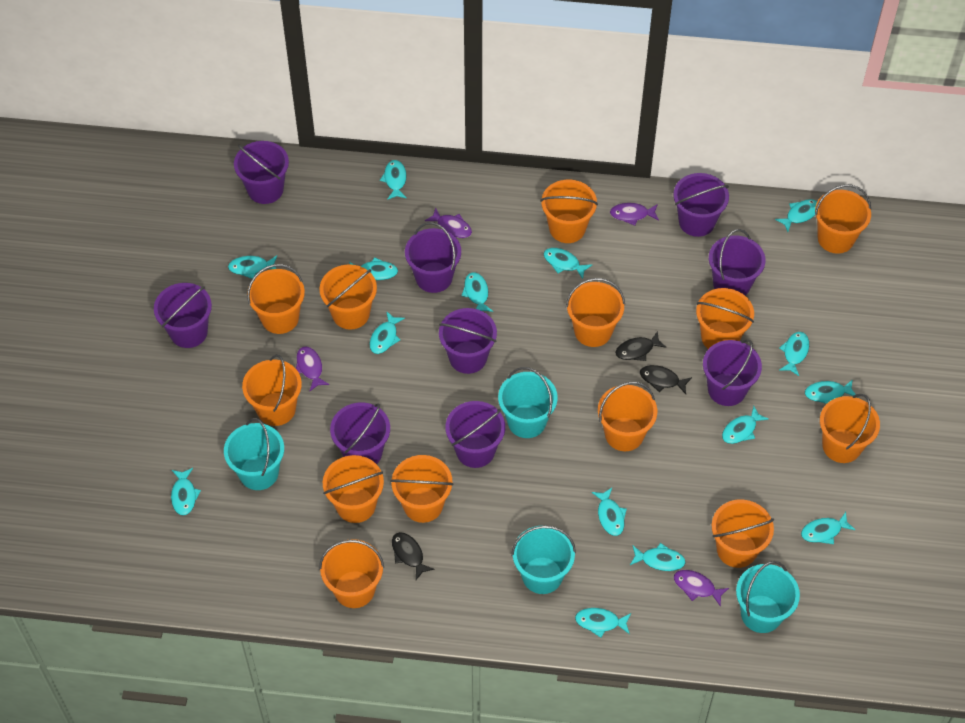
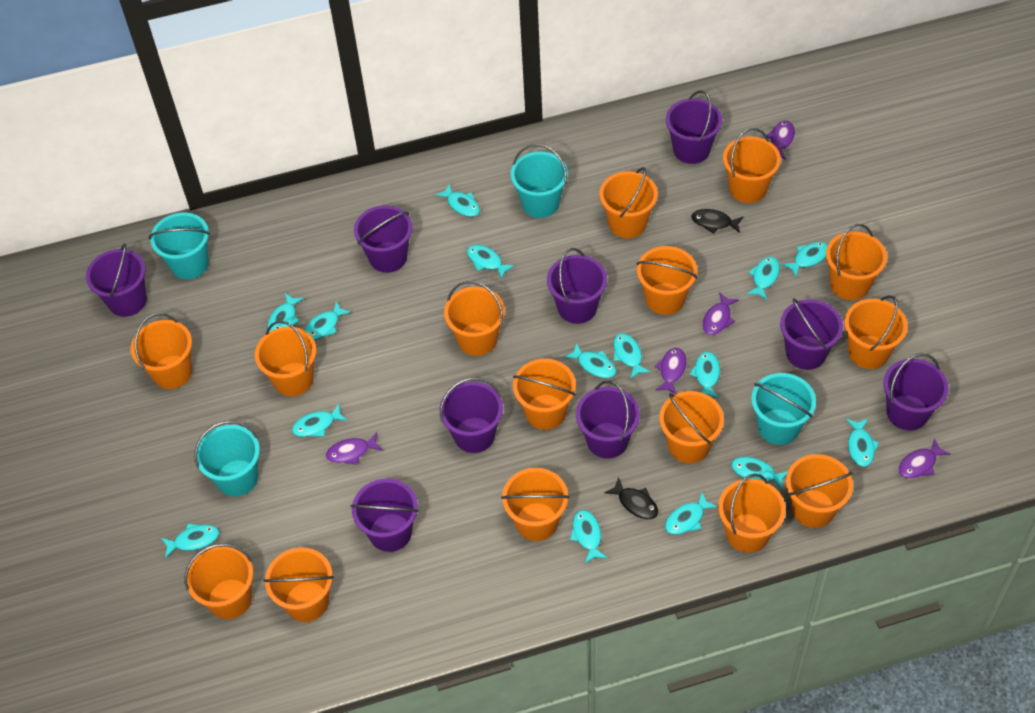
black fish: [392,532,435,580] [615,331,666,361] [640,365,692,394] = 3 -> [604,478,658,519] [691,209,744,234] = 2
orange bucket: [242,355,302,426] [247,264,305,334] [319,264,377,330] [319,539,384,608] [323,455,384,523] [390,455,454,523] [540,180,598,243] [566,278,625,347] [598,382,657,451] [696,288,754,349] [712,500,774,568] [815,185,871,254] [820,394,880,463] = 13 -> [131,313,192,389] [184,544,254,619] [255,321,316,396] [263,547,334,622] [444,281,505,356] [501,468,569,541] [513,359,576,430] [599,167,658,238] [637,246,698,315] [659,391,724,463] [718,473,786,553] [723,128,781,203] [786,454,853,528] [826,224,887,300] [844,295,908,369] = 15
purple fish: [296,346,329,391] [425,208,472,238] [610,203,659,226] [674,570,729,607] = 4 -> [326,432,383,465] [655,348,687,394] [702,292,739,335] [767,121,795,160] [898,438,951,479] = 5

